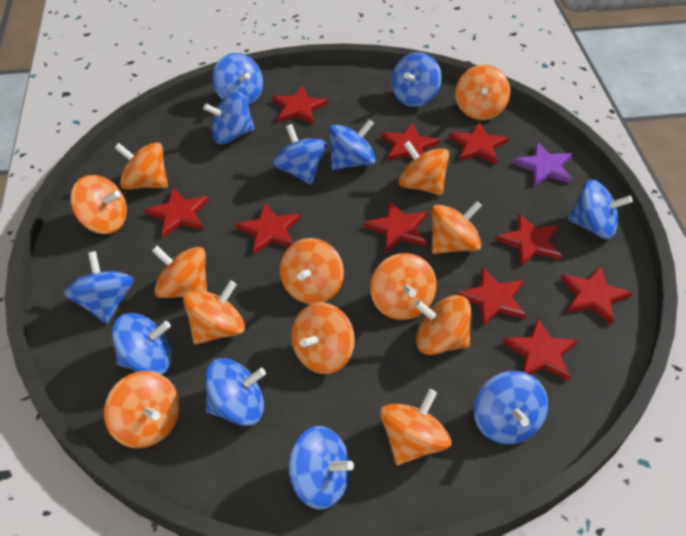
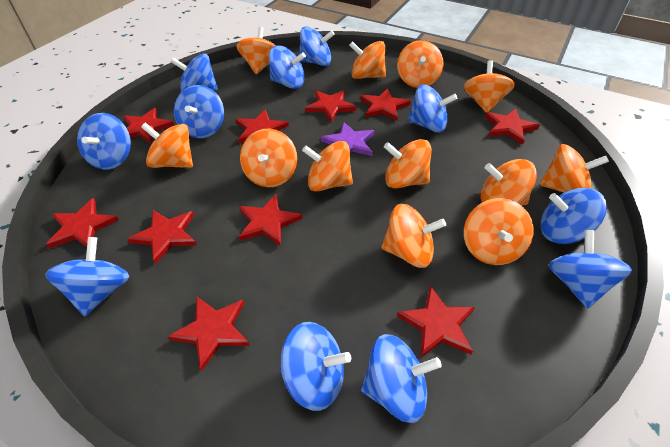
orange spinning top: [70,175,127,234] [104,371,180,448] [114,142,168,190] [152,246,207,298] [183,280,245,345] [280,238,344,304] [291,302,355,374] [370,253,437,320] [380,389,451,465] [399,141,449,195] [415,295,471,355] [432,201,482,254] [455,65,510,120] = 13 -> [141,122,193,168] [236,27,276,74] [240,129,297,187] [302,141,353,191] [349,41,386,79] [381,204,446,268] [384,139,431,188] [397,40,443,88] [463,60,515,112] [464,198,534,265] [481,159,537,206] [540,144,609,193] = 12

